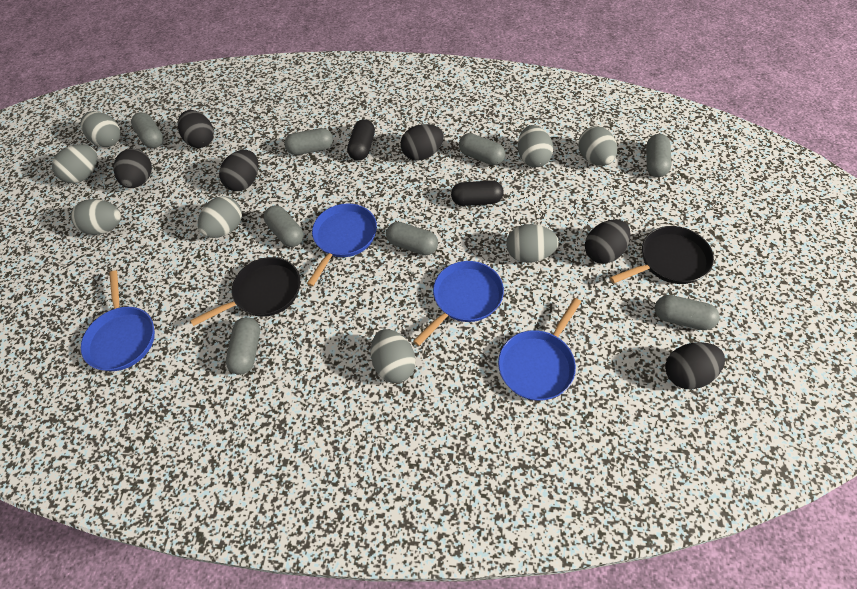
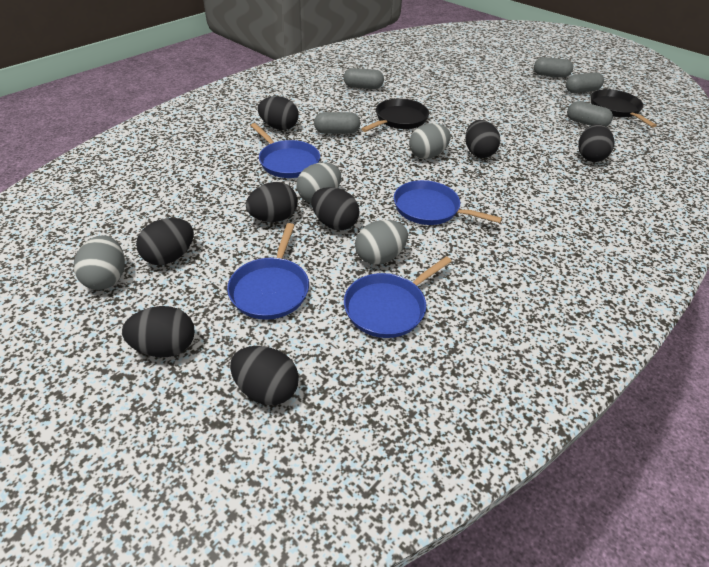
black capsule: [347,119,375,161] [451,180,504,206] = 2 -> none = 0
black egg: [113,149,152,188] [178,110,214,148] [219,150,258,191] [401,124,444,161] [585,219,631,264] [665,342,725,390] = 6 -> [122,306,194,357] [136,218,194,265] [230,346,299,405] [246,182,298,222] [258,96,299,130] [311,187,360,230] [465,120,500,158] [578,124,614,162] = 8
grey capsule: [131,112,163,148] [226,317,260,375] [264,206,304,247] [285,128,333,155] [386,222,438,255] [459,133,505,165] [646,134,672,177] [655,295,720,330] = 8 -> [314,112,360,134] [344,68,384,89] [534,57,573,78] [566,72,604,93] [567,101,613,127] = 5
grey egg: [52,144,97,183] [71,199,121,235] [81,111,121,147] [198,196,242,238] [371,329,416,383] [506,224,559,263] [518,125,553,167] [578,126,617,166] = 8 -> [74,235,125,290] [296,162,341,203] [355,220,408,264] [409,123,451,159] = 4

